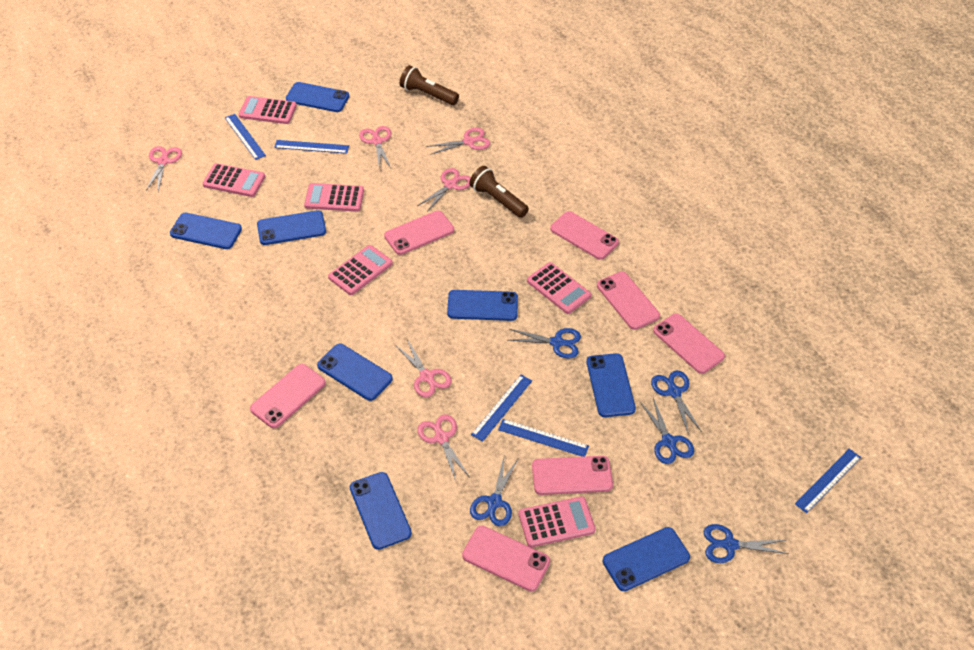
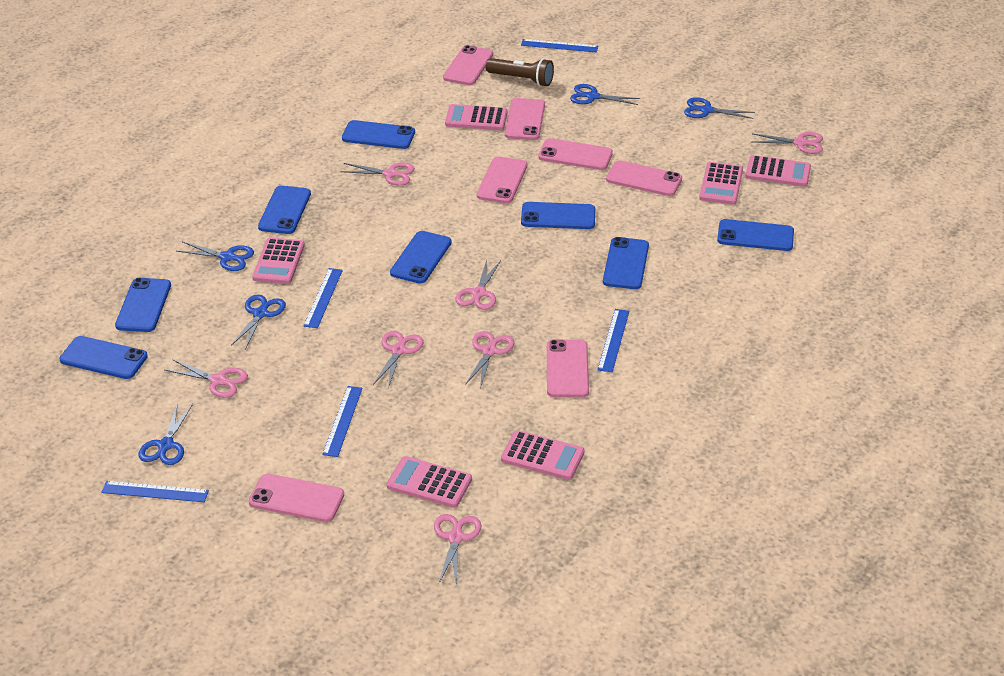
brown flashlight: [400,65,459,105] [469,166,529,218] = 2 -> [486,58,554,87] = 1
pink scissors: [146,146,182,192] [359,126,391,170] [395,339,452,397] [417,168,471,212] [417,414,470,481] [426,128,490,155] = 6 -> [165,359,248,398] [340,163,415,186] [373,331,424,388] [434,514,481,587] [455,260,501,310] [465,331,514,389] [752,132,823,154] = 7

